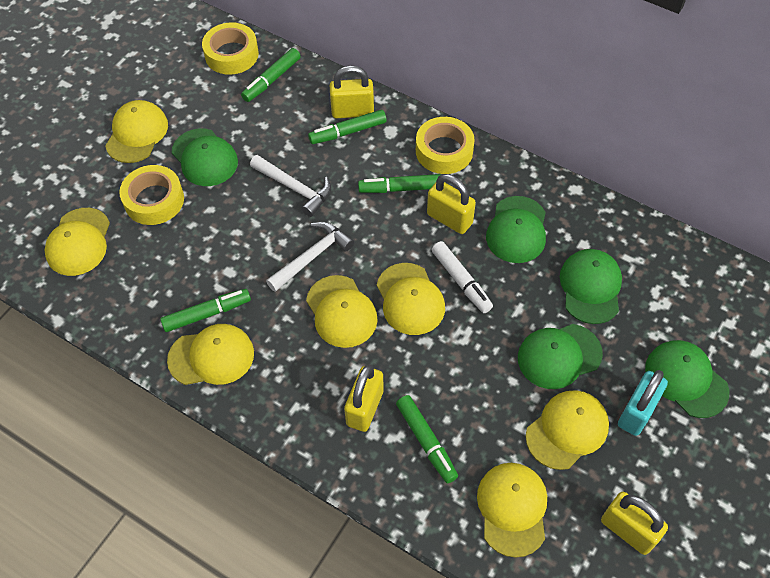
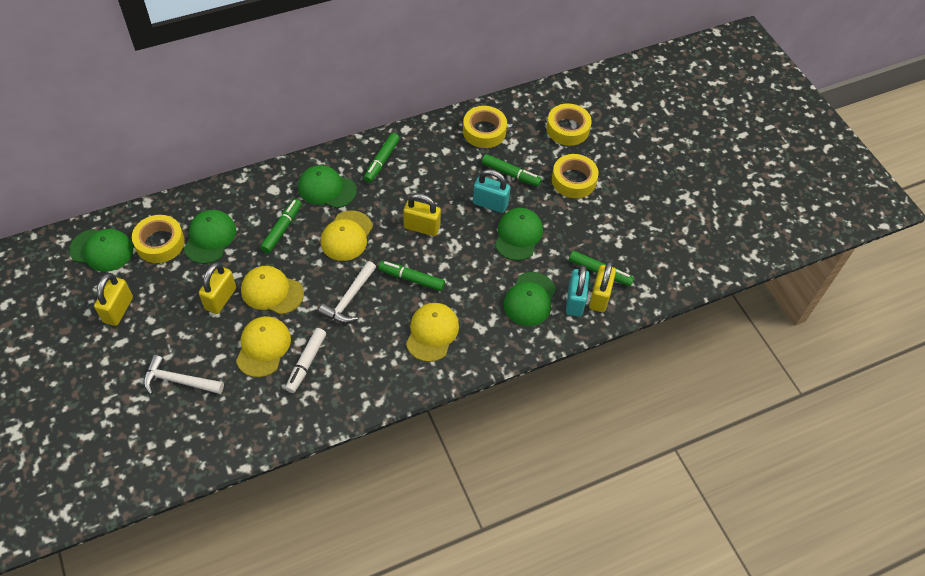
turquoise padlock: [618,370,668,436] = 1 -> [473,169,510,213] [566,265,589,317] = 2
yellow cap: [45,208,110,276] [105,100,168,163] [167,324,254,385] [306,275,378,348] [377,263,445,335] [477,463,547,558] [526,390,609,470] = 7 -> [236,316,291,377] [241,266,304,315] [321,211,373,261] [406,303,459,362] = 4
yellow tape: [119,165,184,225] [202,22,259,75] [416,117,475,174] = 3 -> [132,215,185,263] [463,106,507,148] [546,103,592,146] [552,154,599,198] = 4

